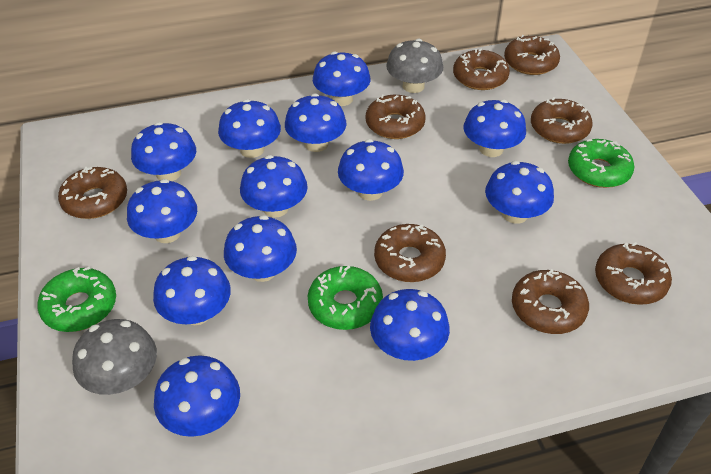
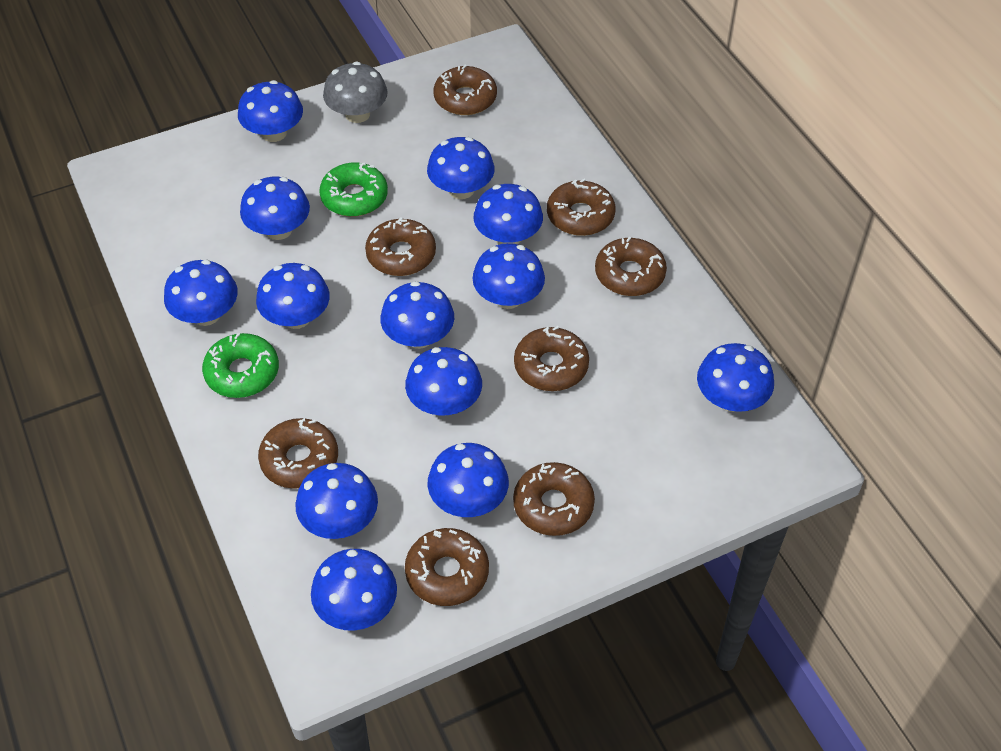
green donut: [37,267,116,332] [308,265,383,330] [568,139,634,188] = 3 -> [202,333,279,398] [320,162,388,217] = 2
grey mushroom: [72,319,157,395] [386,39,443,93] = 2 -> [323,62,388,123] = 1

